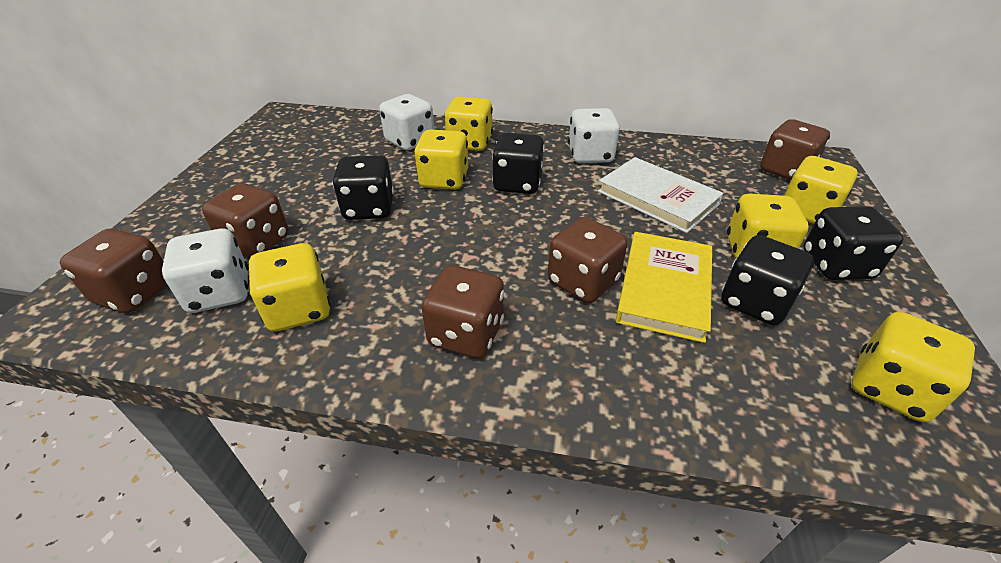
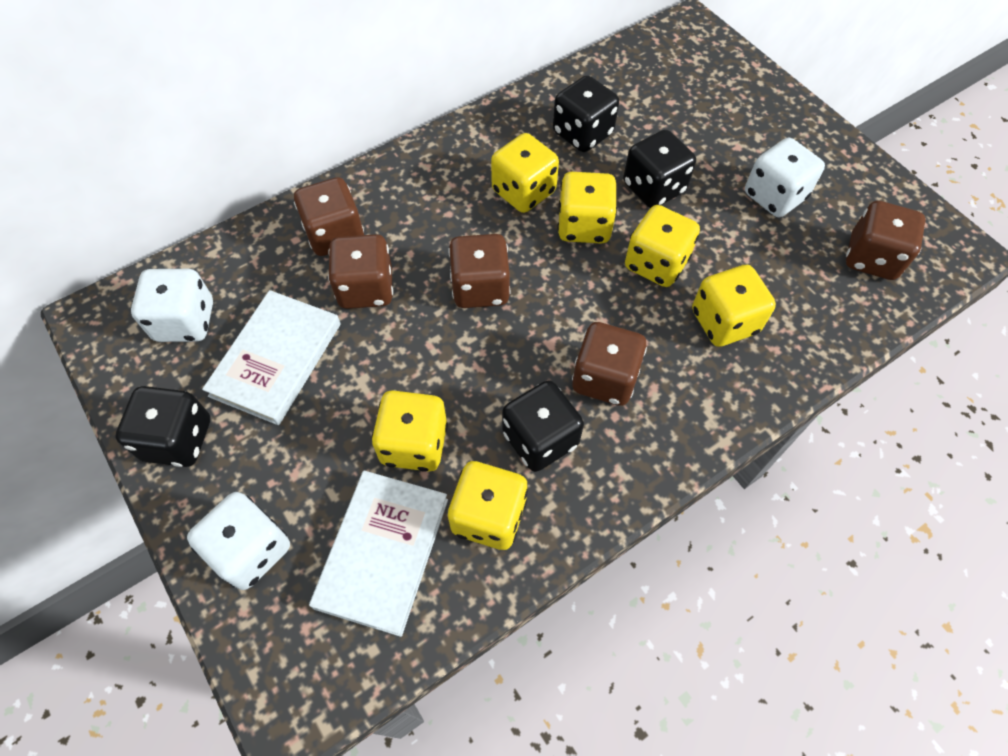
white book: [598,157,724,233] = 1 -> [202,290,341,425] [309,470,448,637] = 2
yellow book: [616,232,712,343] = 1 -> none = 0

